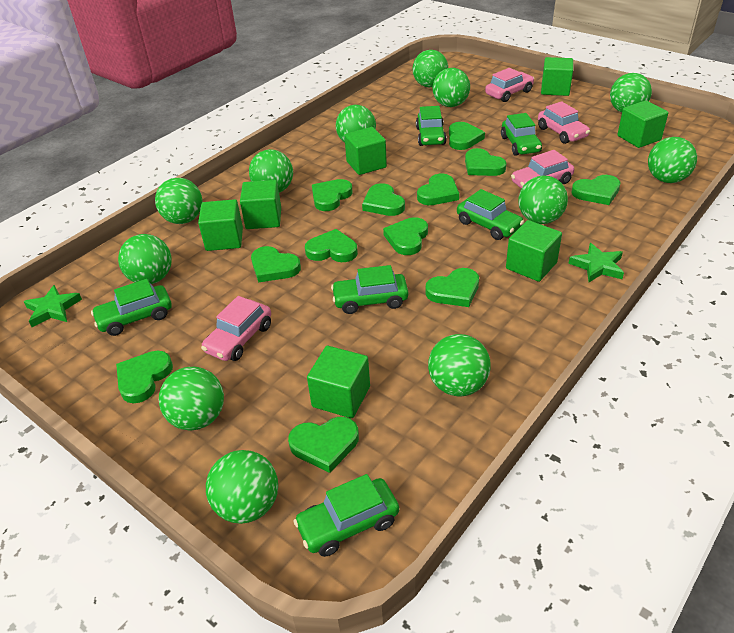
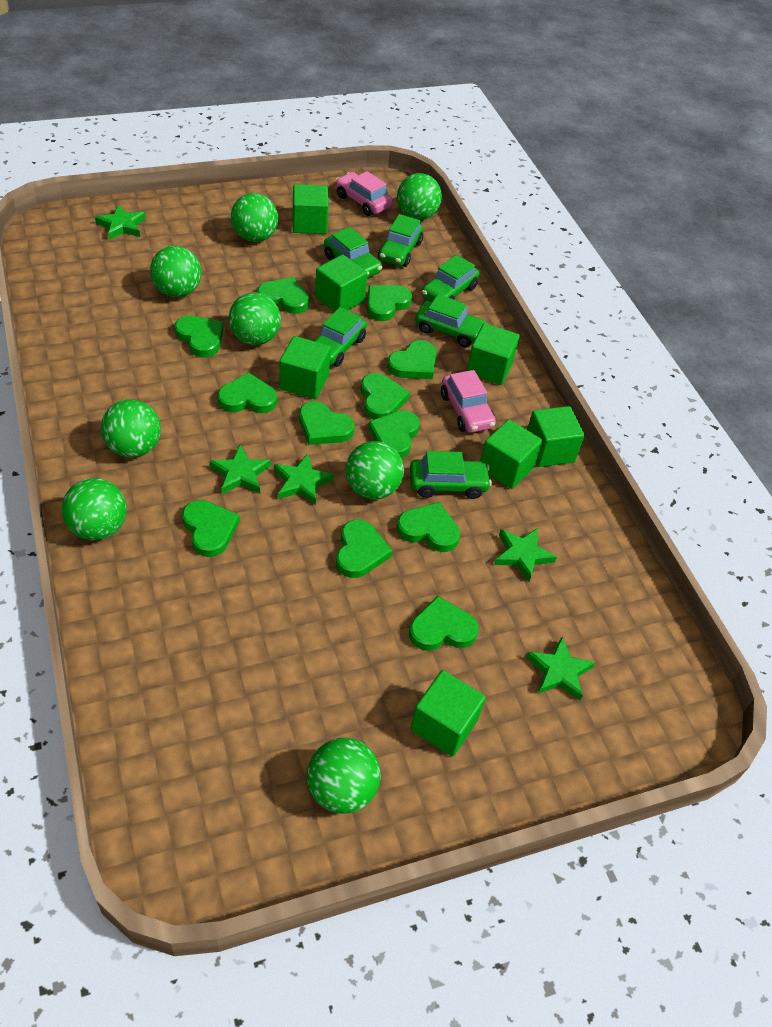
green ball: [118,234,172,284] [155,178,203,224] [159,367,224,430] [206,450,278,524] [249,149,293,193] [336,105,376,143] [413,50,448,87] [428,334,491,396] [432,68,470,107] [518,176,568,224] [610,73,652,113] [648,137,697,183] = 12 -> [62,478,127,540] [101,400,161,457] [150,246,201,297] [229,292,281,345] [231,193,278,242] [307,738,381,814] [346,441,404,499] [397,173,442,220] = 8
green star: [24,285,82,327] [568,243,624,282] = 2 -> [95,205,146,240] [210,445,271,494] [274,454,334,505] [494,528,557,582] [526,637,595,701] = 5
pink car: [201,296,271,361] [485,68,534,102] [511,150,574,189] [538,101,590,144] = 4 -> [335,171,393,216] [441,370,496,433] = 2

